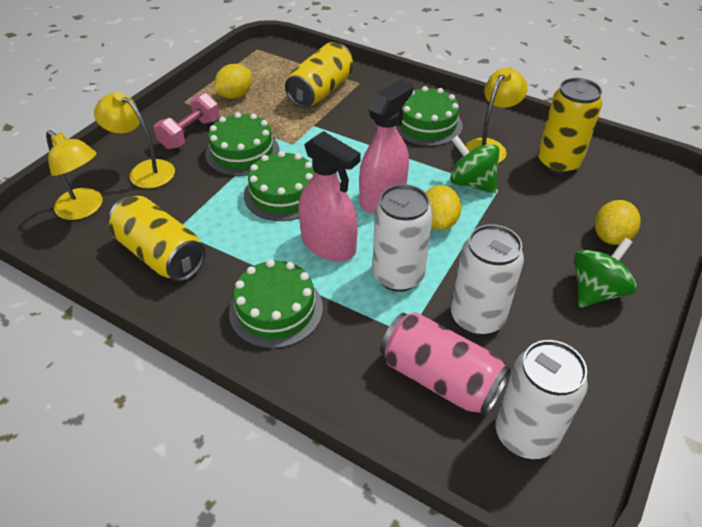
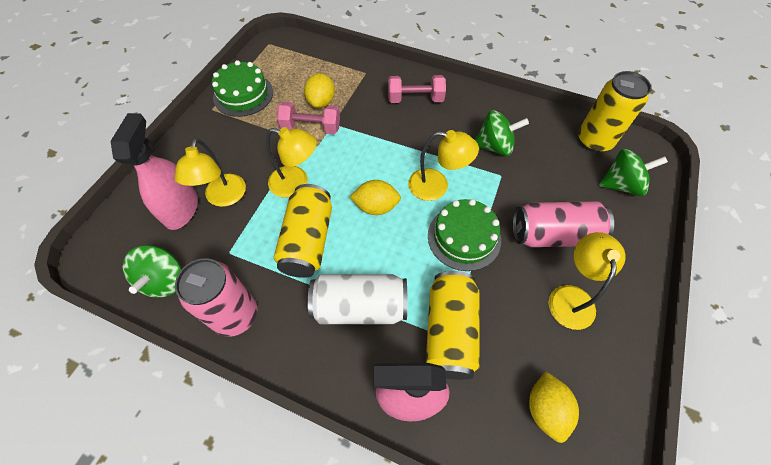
green cake: [205,112,279,176] [229,259,323,349] [244,151,315,221] [396,86,463,146] = 4 -> [212,60,273,117] [428,199,501,271] = 2
green spinning top: [450,136,499,193] [574,238,637,307] = 2 -> [123,245,182,298] [475,110,529,156] [599,149,668,196] = 3
pink can: [380,312,511,416] = 1 -> [175,258,257,337] [513,201,614,247] = 2
pink dumbbell: [154,93,220,149] = 1 -> [276,102,340,134] [388,75,446,103] = 2
white can: [372,184,433,292] [451,224,524,335] [495,340,588,459] = 3 -> [308,274,407,324] = 1
yellow lamp: [46,130,102,220] [94,92,175,189] [465,68,528,163] = 3 -> [175,138,246,207] [266,127,317,198] [408,130,479,201] [549,232,626,330] = 4

